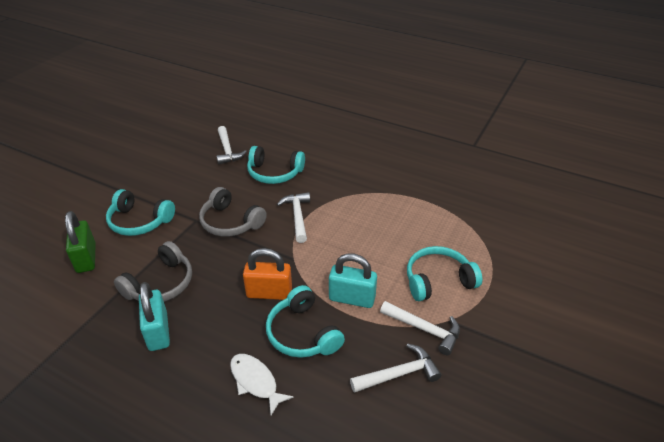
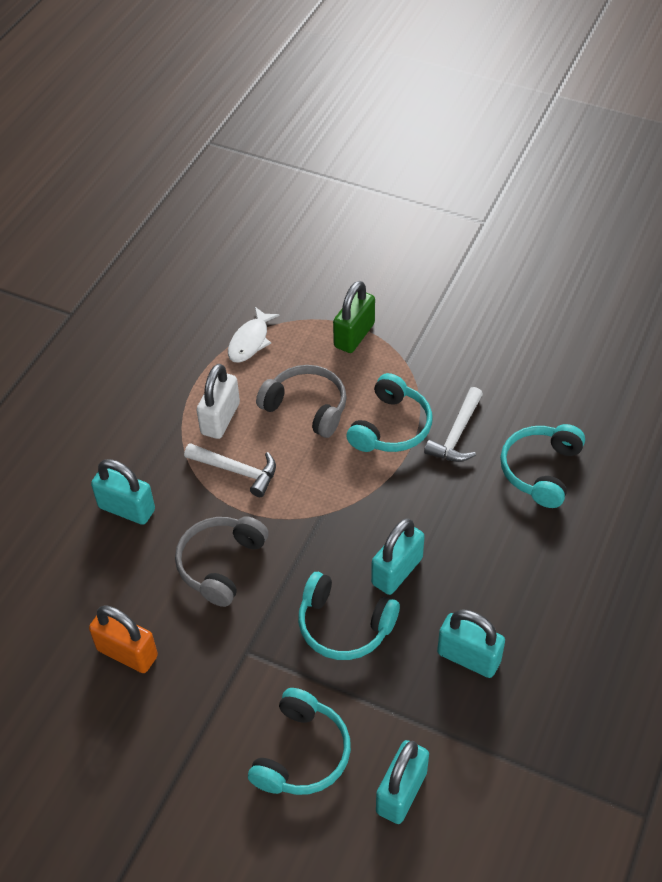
turquoise padlock: [139,282,170,351] [329,253,377,308] = 2 -> [91,459,155,525] [371,518,425,595] [376,740,429,824] [437,609,505,678] = 4
white hammer: [216,126,247,165] [277,192,310,243] [350,344,442,393] [380,301,460,355] = 4 -> [184,443,276,497] [424,387,483,462] = 2
white padlock: none = 0 -> [197,364,240,439] = 1

